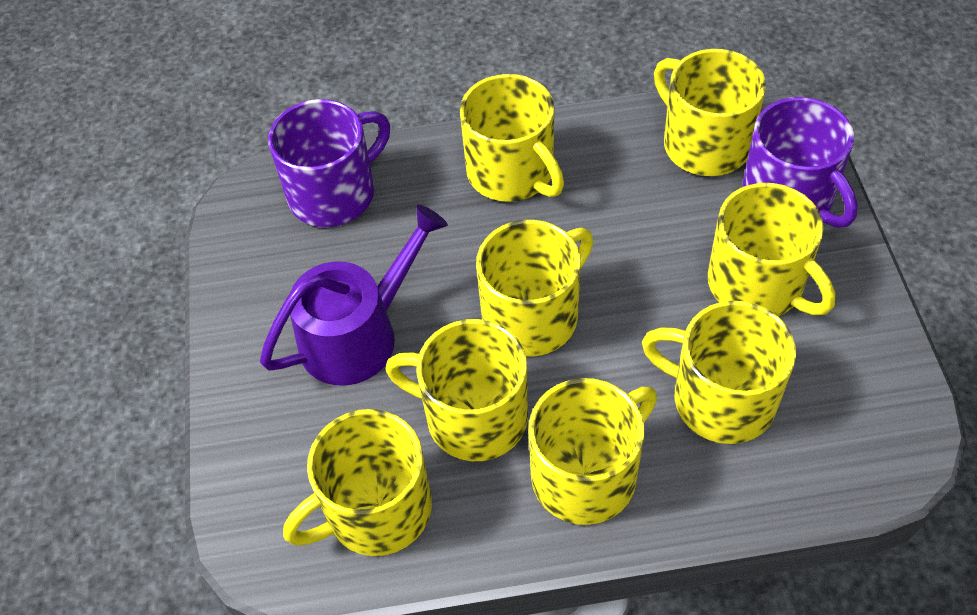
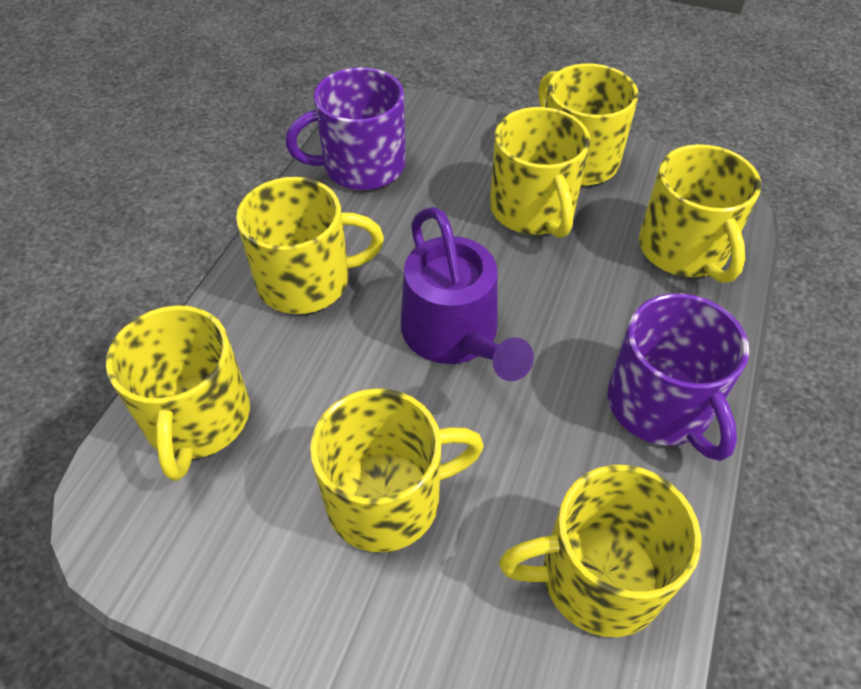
yellow mug: [283,409,432,556] [386,319,528,461] [460,74,564,202] [476,220,593,356] [529,378,657,525] [642,301,796,444] [654,49,766,176] [708,183,835,316] = 8 -> [106,305,250,481] [236,177,384,314] [310,389,484,552] [490,107,590,238] [499,465,701,637] [538,63,639,186] [639,144,761,283] = 7

